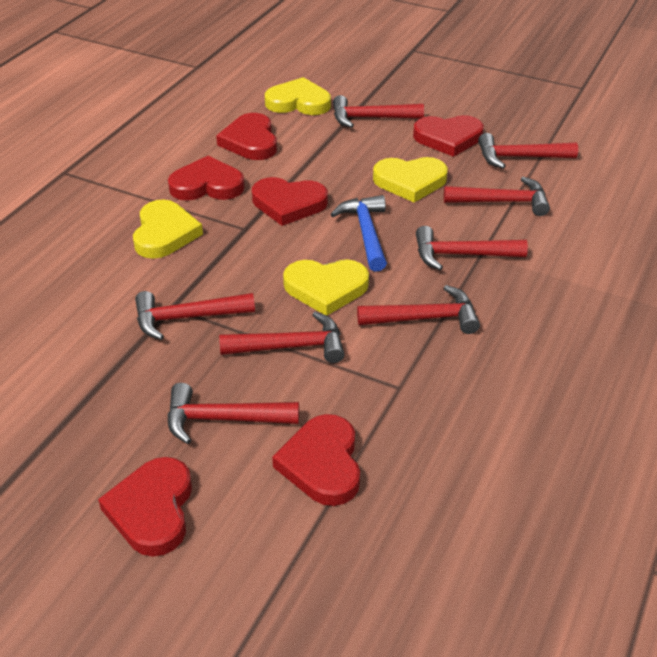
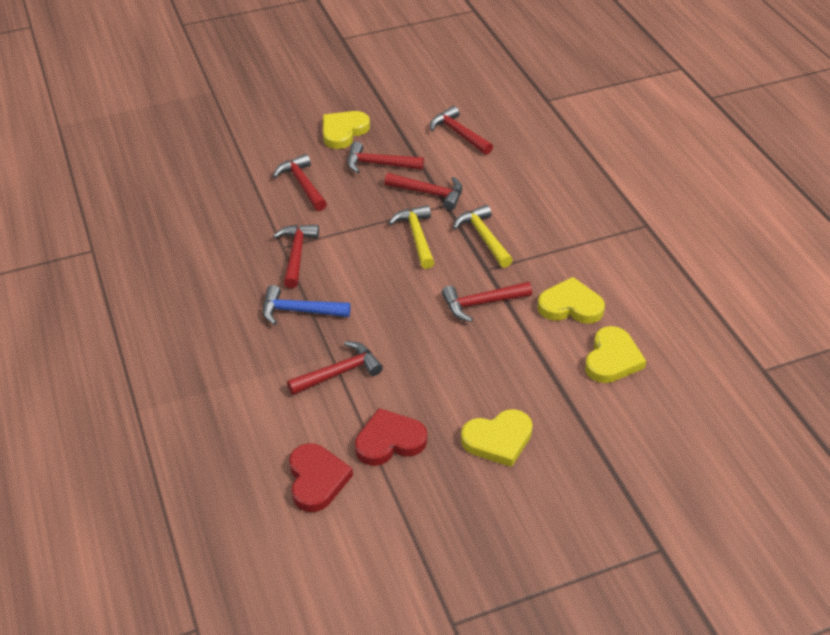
red hammer: [135,291,255,340] [168,383,299,444] [219,312,345,363] [333,95,424,128] [357,285,480,334] [416,226,528,270] [444,177,550,216] [478,133,578,169] = 8 -> [273,154,327,211] [273,225,319,288] [287,341,383,395] [347,141,424,173] [384,173,462,210] [430,106,493,155] [442,282,532,322] = 7
red heart: [98,457,192,557] [168,156,245,201] [216,113,277,160] [252,177,328,226] [272,414,360,506] [413,115,484,157] = 6 -> [289,443,353,512] [355,408,427,466] = 2
yellow hammer: none = 0 -> [388,205,435,269] [453,205,513,268] = 2

